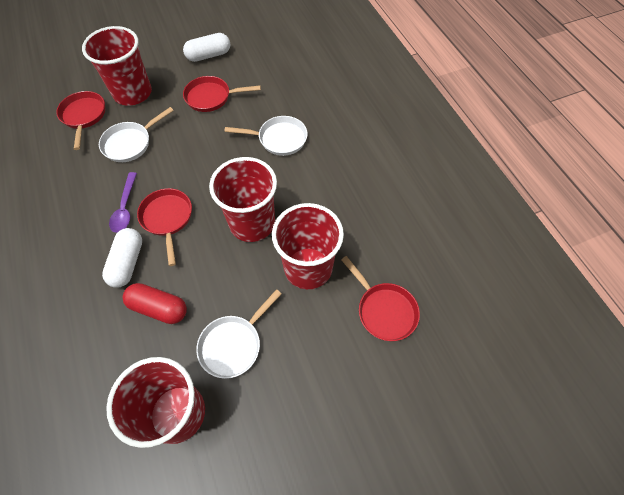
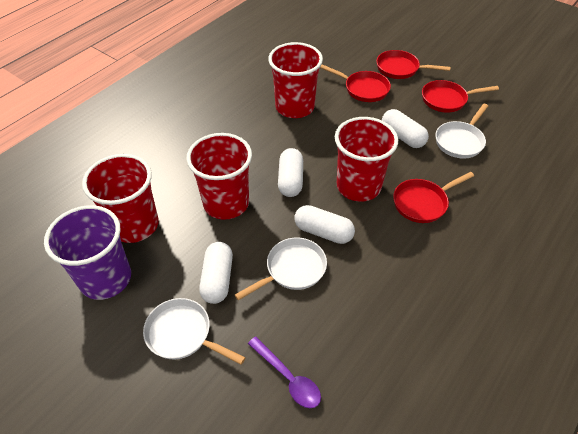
purple cup: none = 0 -> [44,205,131,300] = 1
red capsule: [122,283,187,324] = 1 -> none = 0
white capsule: [102,228,142,288] [183,33,230,62] = 2 -> [199,242,233,304] [278,148,303,197] [294,205,355,244] [382,109,429,148] = 4

